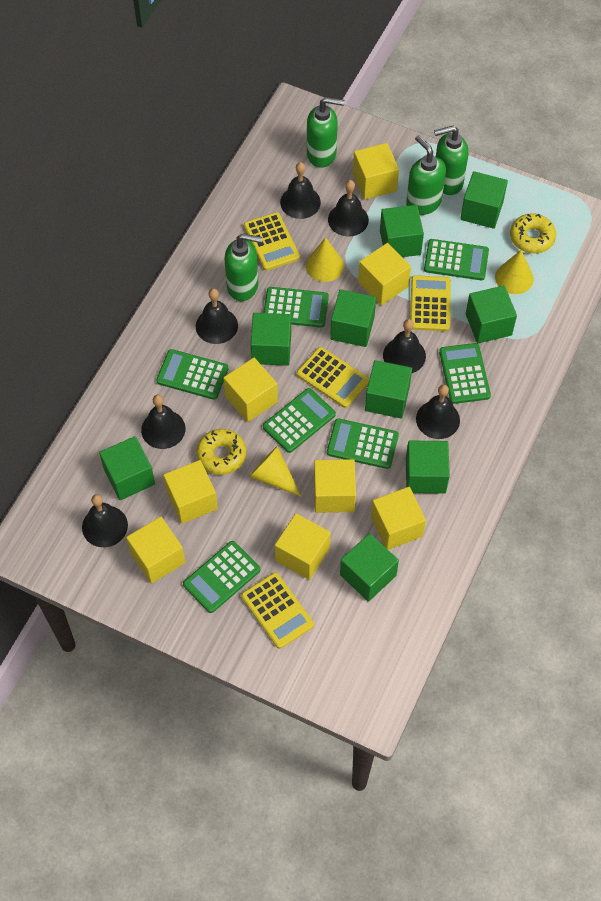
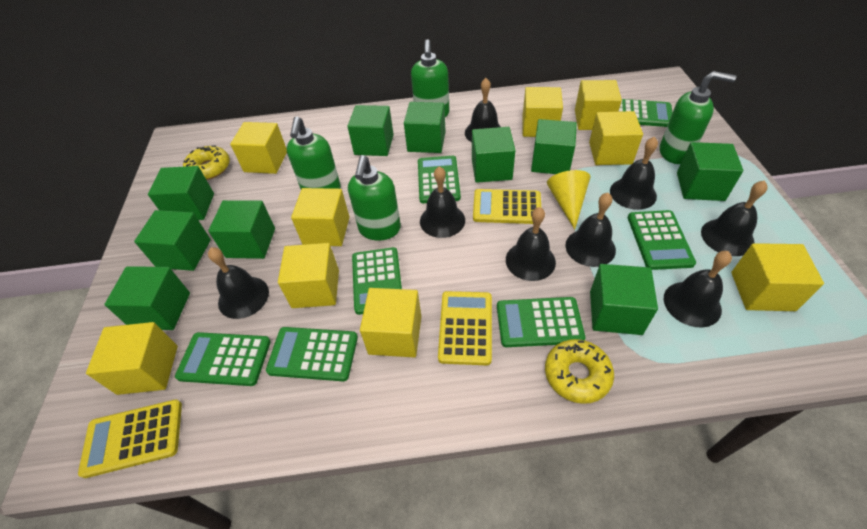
black bell: [82,494,128,547] [141,395,185,449] [196,288,238,344] [280,162,321,219] [328,180,369,236] [383,319,426,373] [416,384,460,439] = 7 -> [208,247,269,319] [420,166,465,238] [465,78,501,142] [506,207,556,281] [565,193,616,267] [610,137,658,210] [664,251,732,328] [701,180,768,256] = 8
green cube: [99,436,155,500] [251,313,291,366] [330,289,376,347] [340,533,399,602] [365,360,412,419] [380,205,424,257] [406,441,450,494] [460,171,508,229] [466,285,517,344] = 9 -> [104,266,190,330] [134,210,211,271] [148,166,214,220] [208,200,275,259] [347,105,394,156] [404,102,446,153] [472,127,516,183] [531,119,577,174] [590,264,658,335] [677,142,743,201] = 10
yellow calculator: [241,572,314,649] [244,212,300,271] [297,347,369,408] [410,275,451,331] = 4 -> [78,399,182,478] [438,291,492,365] [473,189,541,224] = 3
yellow cone: [249,446,302,497] [306,237,344,282] [495,250,534,294] = 3 -> [547,170,590,230] = 1
yellow cube: [126,517,185,583] [163,460,218,524] [223,358,278,422] [275,513,331,580] [314,459,356,513] [353,143,399,200] [358,243,411,305] [371,487,426,550] = 8 -> [86,322,178,395] [230,122,287,174] [278,243,339,308] [291,188,350,246] [360,288,421,358] [522,87,563,137] [575,80,622,130] [589,111,643,165] [731,243,824,311] = 9

